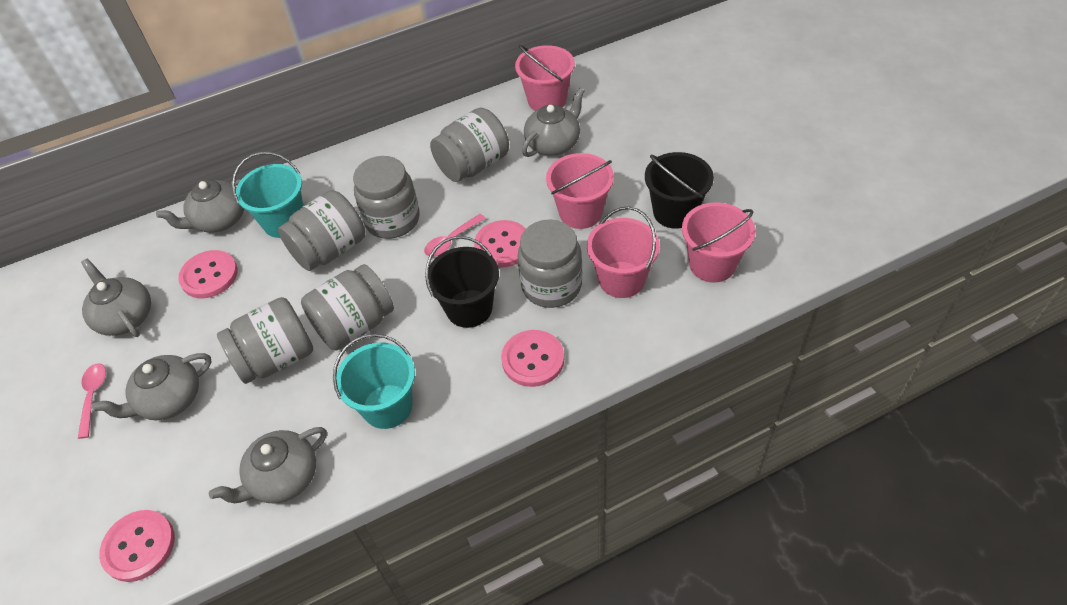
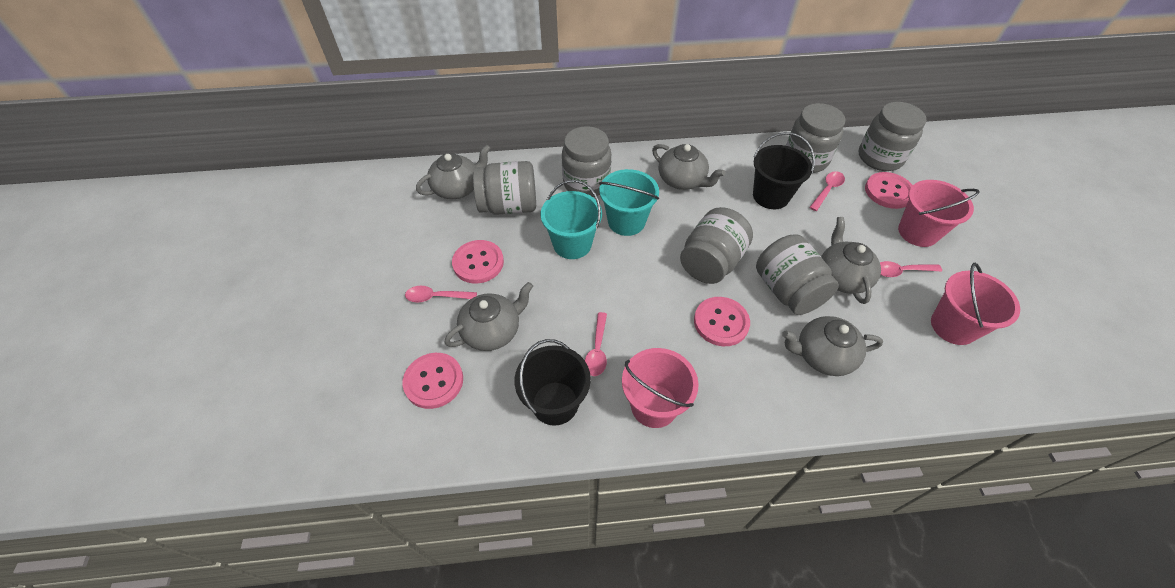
pink bucket: [515,45,575,111] [546,153,614,229] [587,206,660,298] [682,202,755,283] = 4 -> [622,348,699,428] [898,180,980,247] [931,263,1020,345] = 3
pink spoon: [78,364,106,439] [424,214,486,257] = 2 -> [405,286,477,302] [585,312,607,376] [809,171,845,211] [880,261,942,277] = 4

